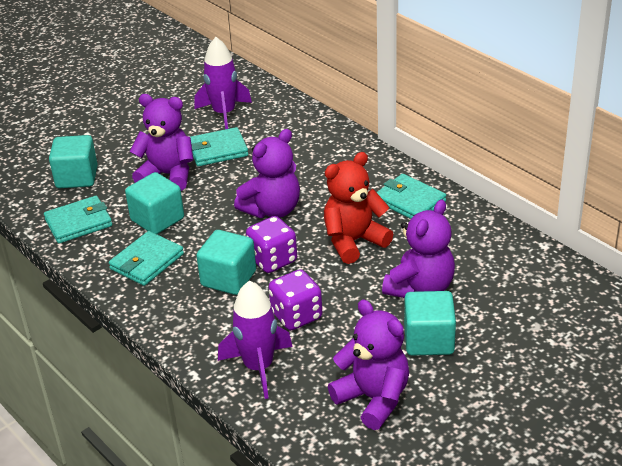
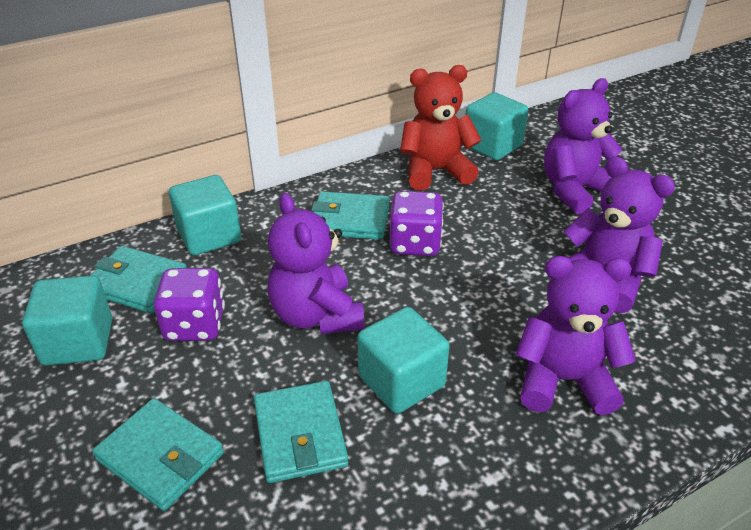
purple rocket: [195,37,252,129] [218,280,293,399] = 2 -> none = 0

